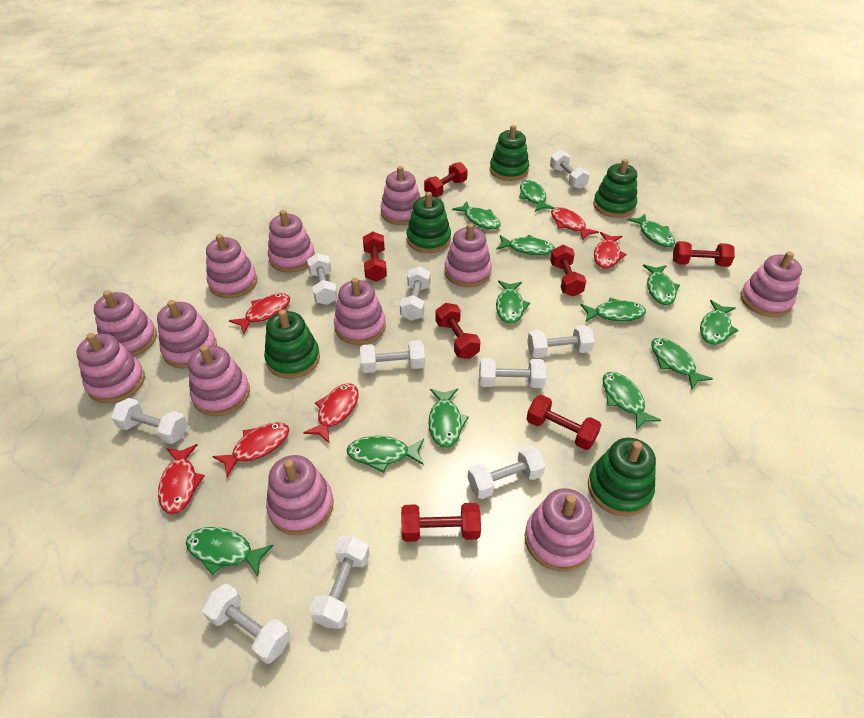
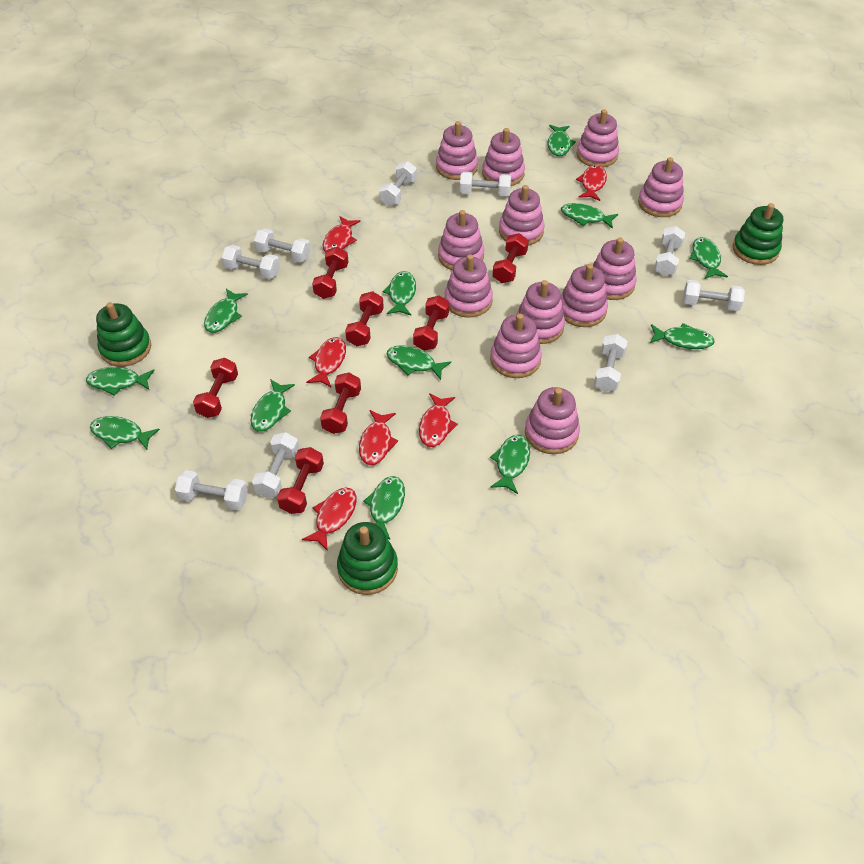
green fish: [186,527,274,576] [347,436,424,473] [428,388,469,447] [452,201,501,230] [496,235,555,255] [496,281,530,324] [519,180,554,212] [580,298,646,322] [603,372,661,430] [628,214,675,247] [643,264,680,305] [651,338,713,389] [700,300,738,345] = 13 -> [86,367,155,396] [90,416,160,450] [204,289,248,333] [251,379,295,431] [363,476,405,539] [383,271,416,315] [387,345,451,380] [490,435,530,494] [548,125,576,156] [561,203,618,229] [650,323,715,349] [690,237,728,279] = 12
green stacking toy: [264,310,320,379] [407,192,451,253] [490,125,529,181] [588,438,656,517] [593,159,637,218] = 5 -> [96,302,151,367] [337,522,398,595] [733,203,783,265] = 3
white dumbbell: [111,398,188,444] [202,584,291,664] [307,253,338,305] [309,536,370,629] [360,340,425,373] [400,266,431,321] [468,445,546,499] [479,358,546,388] [527,325,595,358] [550,150,590,189] = 10 -> [175,470,248,510] [221,245,280,279] [252,432,299,498] [254,229,311,263] [379,161,417,206] [460,172,511,196] [594,334,628,392] [654,226,685,276] [683,280,745,311] = 9

